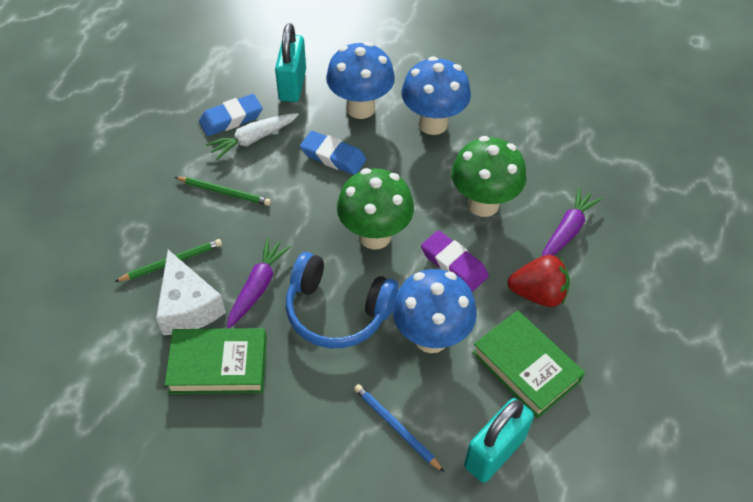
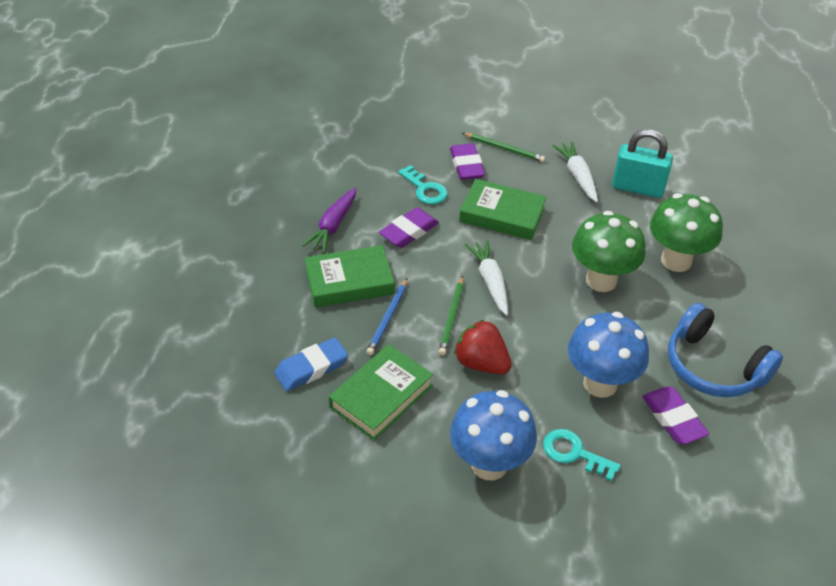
blue eraser: [199,94,263,136] [300,131,366,175] = 2 -> [274,338,348,391] = 1
blue mushroom: [326,42,395,119] [393,269,477,353] [401,56,471,135] = 3 -> [450,390,537,480] [568,312,649,398] = 2
green book: [165,328,267,394] [472,310,585,418] = 2 -> [304,245,395,307] [329,344,433,440] [459,179,547,240] = 3
purple carrot: [227,238,291,329] [542,187,602,256] = 2 -> [302,188,356,253] = 1
purple eraser: [421,230,489,292] = 1 -> [379,207,439,248] [450,143,485,180] [642,387,709,444] = 3
turquoise key: none = 0 -> [398,165,448,204] [543,429,621,481] = 2
turquoise padlock: [275,23,306,102] [464,398,534,483] = 2 -> [612,129,673,198] = 1
white carrot: [206,113,299,160] = 1 -> [465,240,508,316] [552,141,598,202] = 2
white cheese: [156,250,226,335] = 1 -> none = 0

